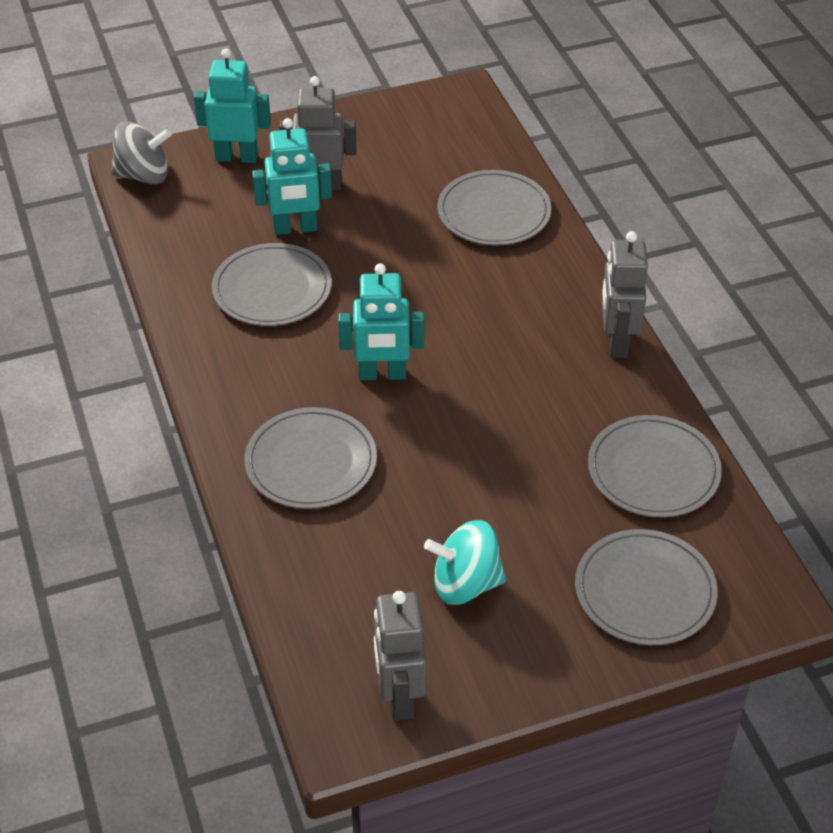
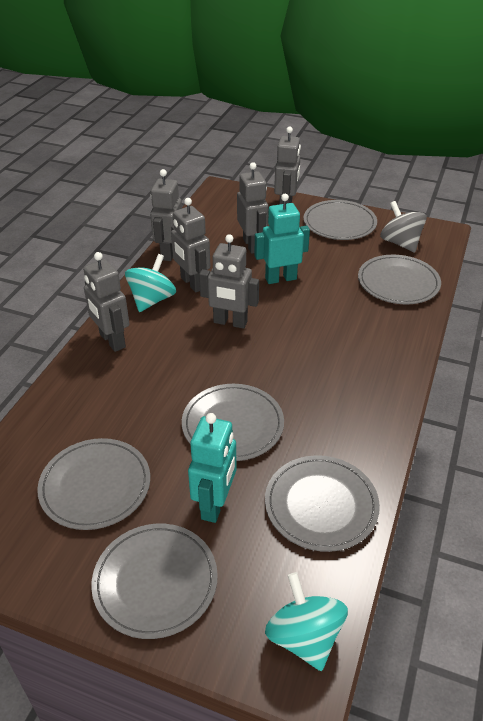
grey plate: [212,243,332,326] [244,407,377,509] [437,170,552,245] [575,529,718,645] [588,415,722,517] = 5 -> [37,438,150,530] [91,523,218,639] [182,384,284,461] [265,455,380,552] [303,200,377,240] [358,255,441,304] = 6
grey robot: [279,76,357,190] [374,591,427,721] [602,231,648,358] = 3 -> [83,252,129,352] [150,169,182,261] [171,198,210,292] [199,234,259,329] [237,162,268,254] [274,126,301,205] = 6
turquoise robot: [194,48,271,163] [252,118,332,235] [338,263,424,380] = 3 -> [188,413,236,523] [254,194,310,284] = 2
turquoise spinning top: [424,520,506,605] = 1 -> [125,254,176,312] [265,572,348,671] = 2

